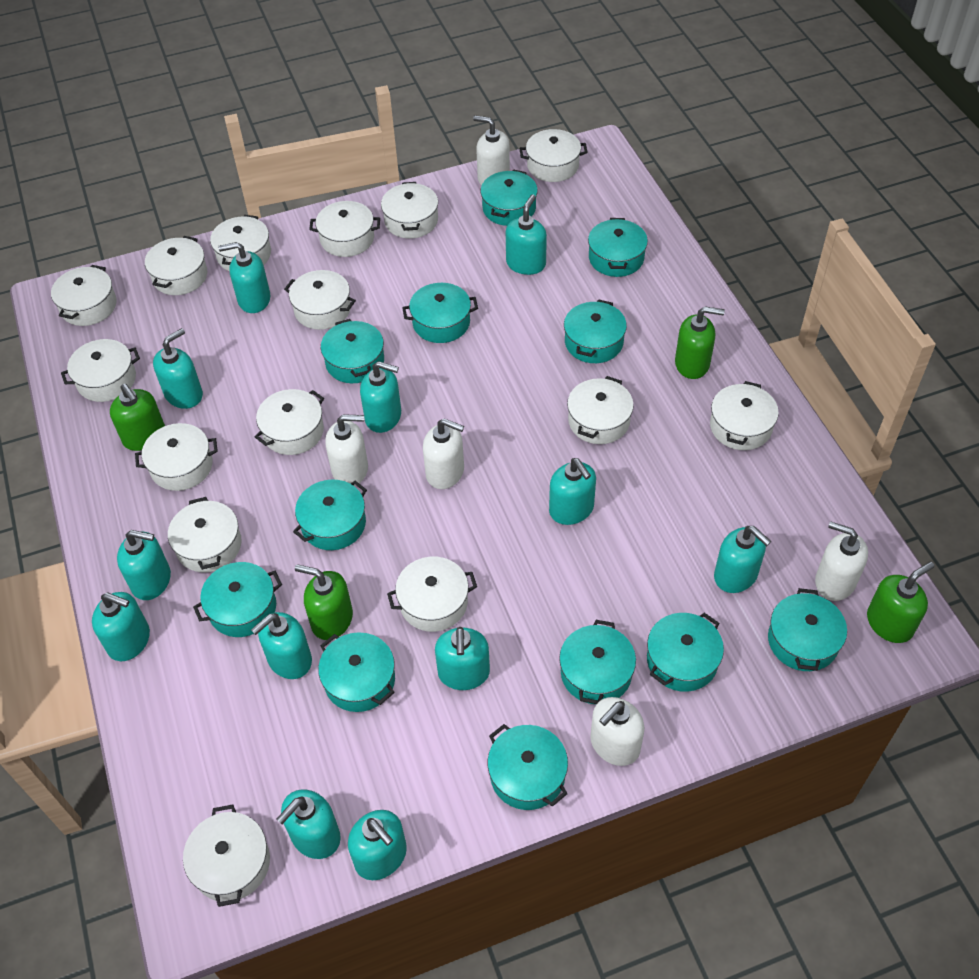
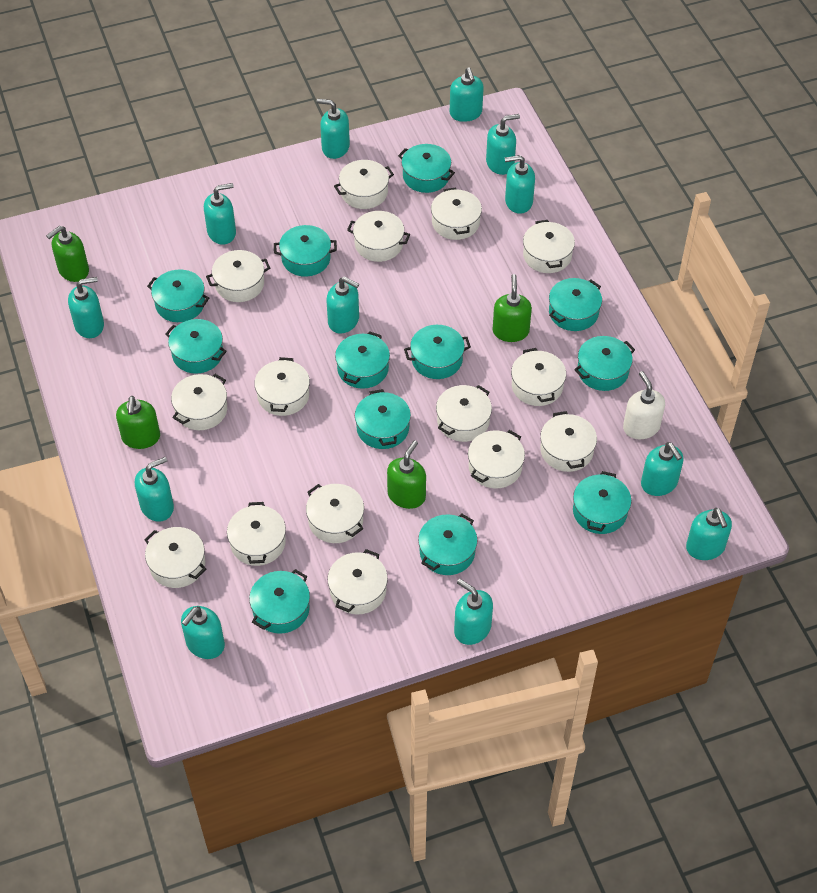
white soap dispenser: [325,414,368,486] [423,419,464,489] [473,115,510,186] [590,697,644,766] [815,521,868,601] = 5 -> [623,371,665,439] = 1

